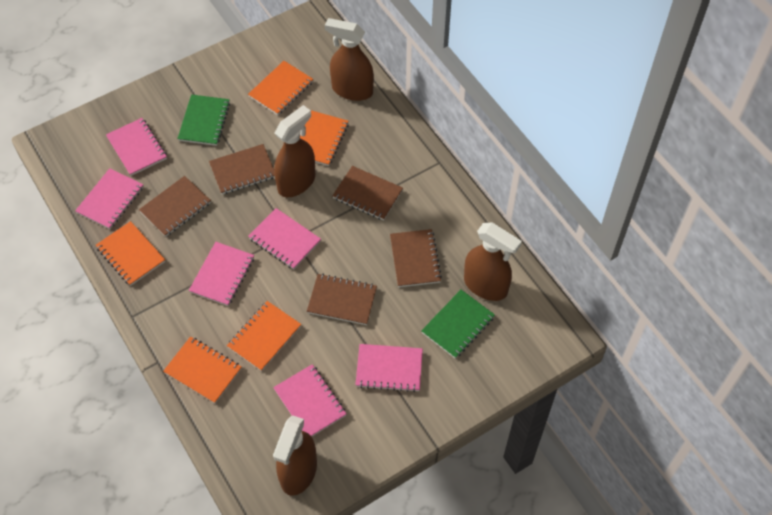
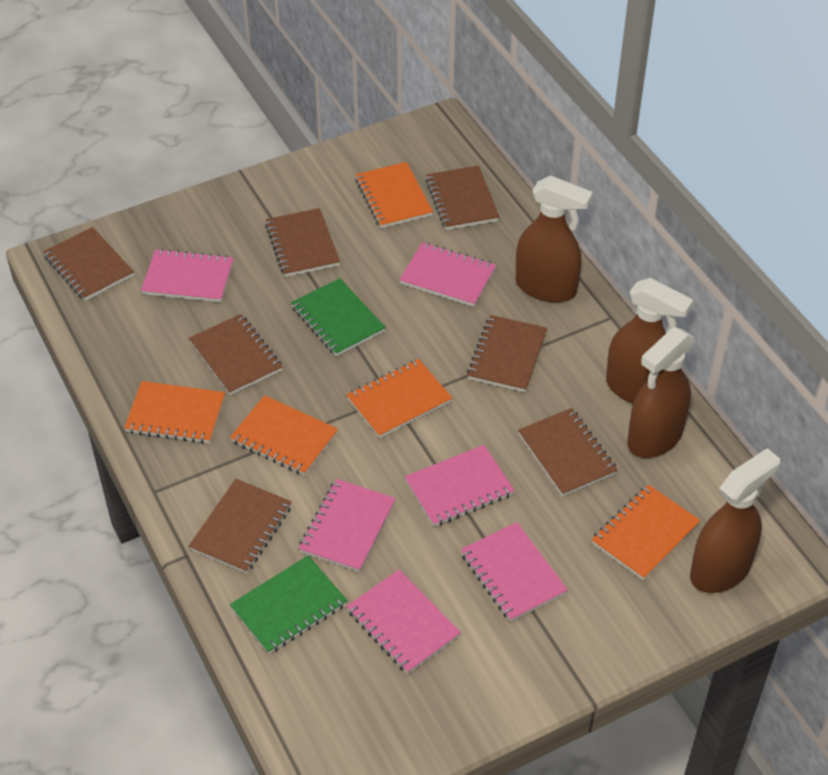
brown notebook: [139,176,211,237] [209,144,275,194] [307,274,377,325] [332,166,403,221] [390,229,442,287] = 5 -> [43,227,134,301] [189,314,283,395] [189,479,292,573] [265,208,340,277] [426,166,500,230] [467,315,547,392] [518,408,618,497] = 7

